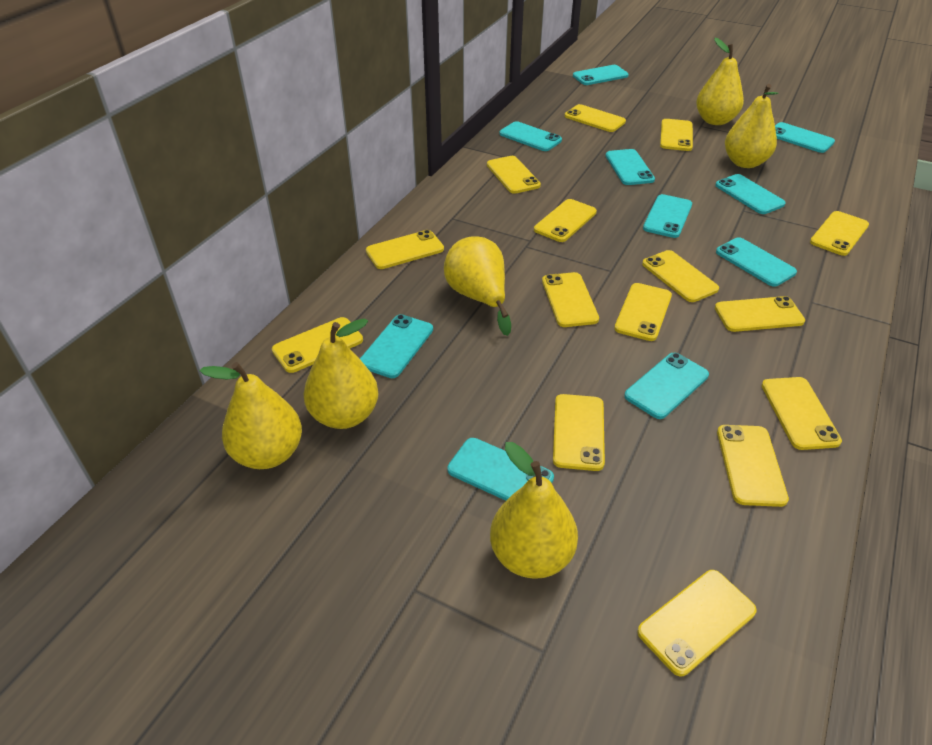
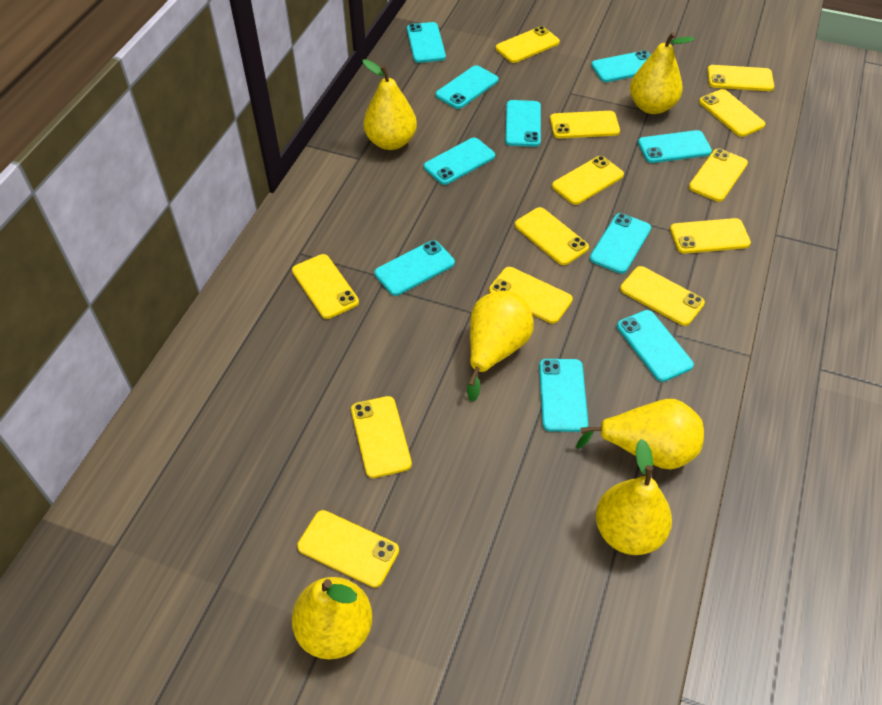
yellow phone: [272,317,363,373] [366,230,444,269] [487,156,541,194] [534,199,597,242] [542,272,599,327] [553,394,605,471] [565,104,626,132] [614,283,672,341] [637,570,757,676] [642,250,719,302] [660,119,693,151] [715,296,805,332] [717,425,789,507] [761,377,842,450] [810,211,869,256] = 15 -> [292,254,359,319] [297,510,399,588] [351,396,412,478] [489,267,573,324] [496,26,560,63] [515,207,589,265] [550,111,620,138] [552,156,624,205] [620,266,705,326] [670,218,751,254] [689,149,748,202] [699,89,765,137] [707,65,774,91] = 13

